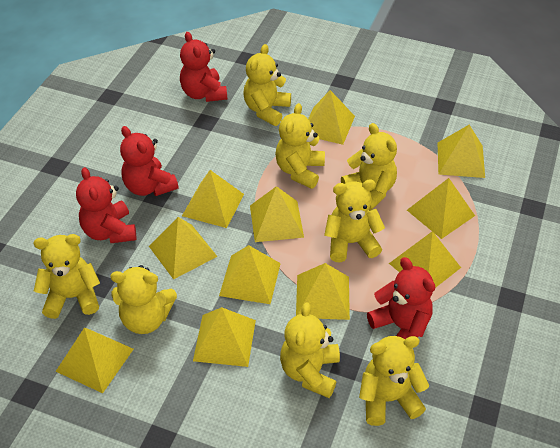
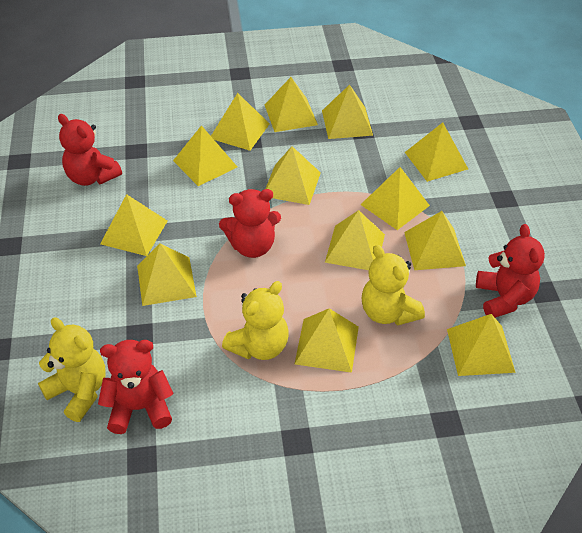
yellow pyramid: [56,328,134,393] [149,217,218,280] [182,170,244,228] [193,307,256,367] [219,245,281,304] [250,186,304,242] [296,263,350,320] [308,90,355,145] [389,231,461,288] [407,178,475,239] [438,125,485,178] = 11 -> [100,194,168,256] [137,244,197,306] [173,125,237,186] [211,93,270,151] [265,77,318,132] [265,146,321,205] [295,308,359,373] [322,85,373,139] [325,210,385,270] [360,167,430,230] [404,211,466,270] [405,122,468,182] [447,314,516,376] = 13
yellow teddy bear: [34,234,100,319] [110,265,177,334] [244,44,291,126] [275,103,325,189] [280,303,340,398] [324,180,385,262] [341,123,397,211] [359,336,429,426] = 8 -> [38,317,105,422] [222,281,288,360] [362,245,425,326] = 3

